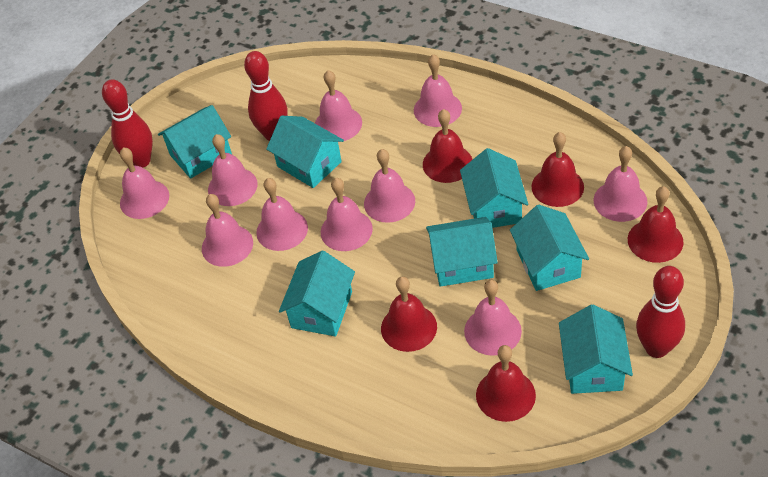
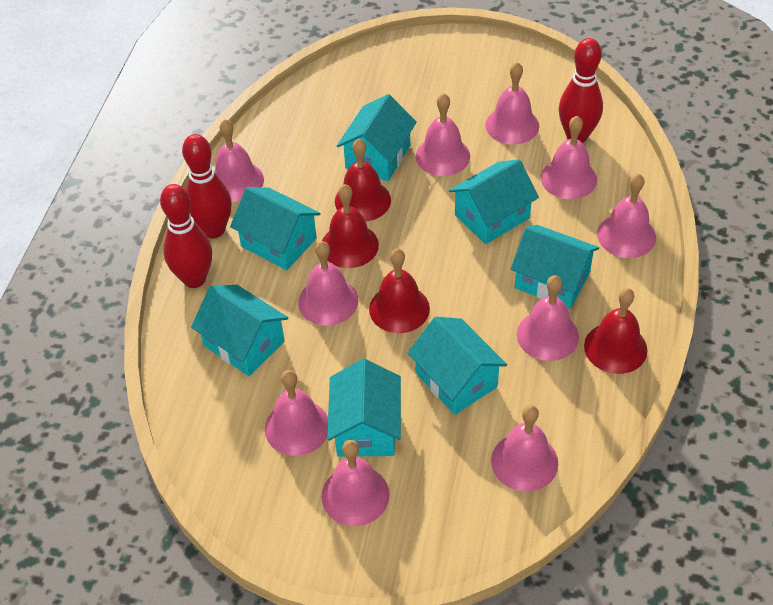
red bell: [381,276,437,352] [423,109,473,183] [476,345,536,422] [532,132,584,207] [628,186,683,263] = 5 -> [322,184,379,268] [335,139,391,221] [369,248,430,333] [584,288,648,374] = 4

